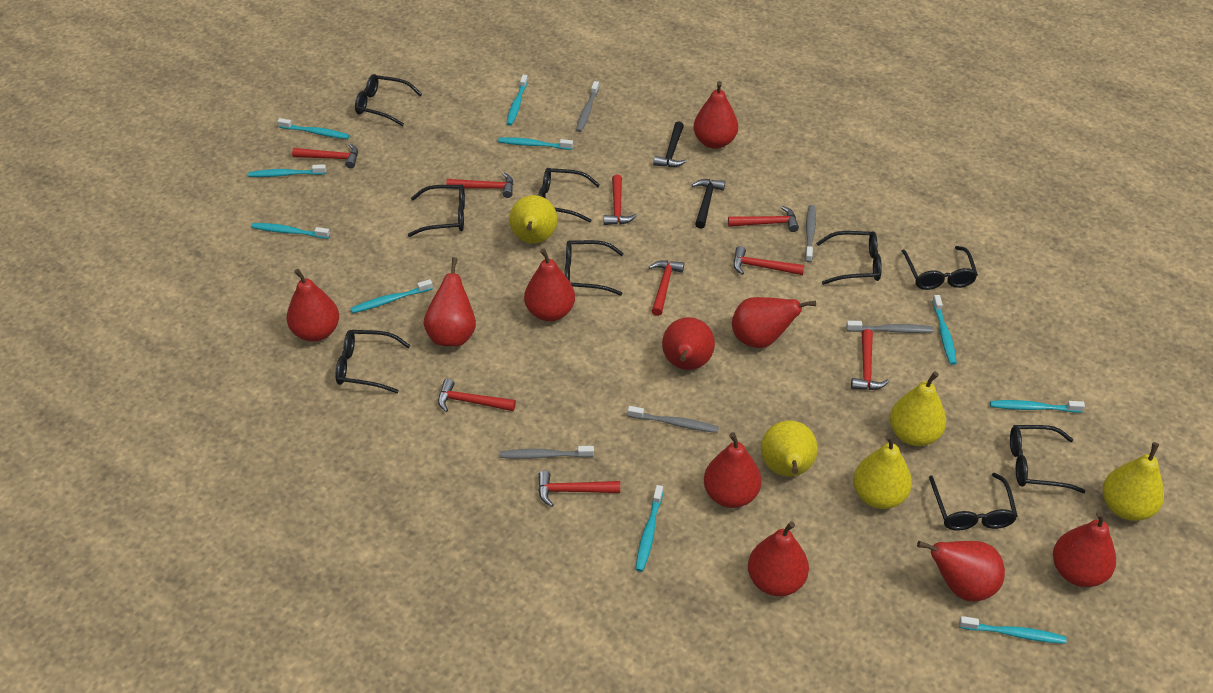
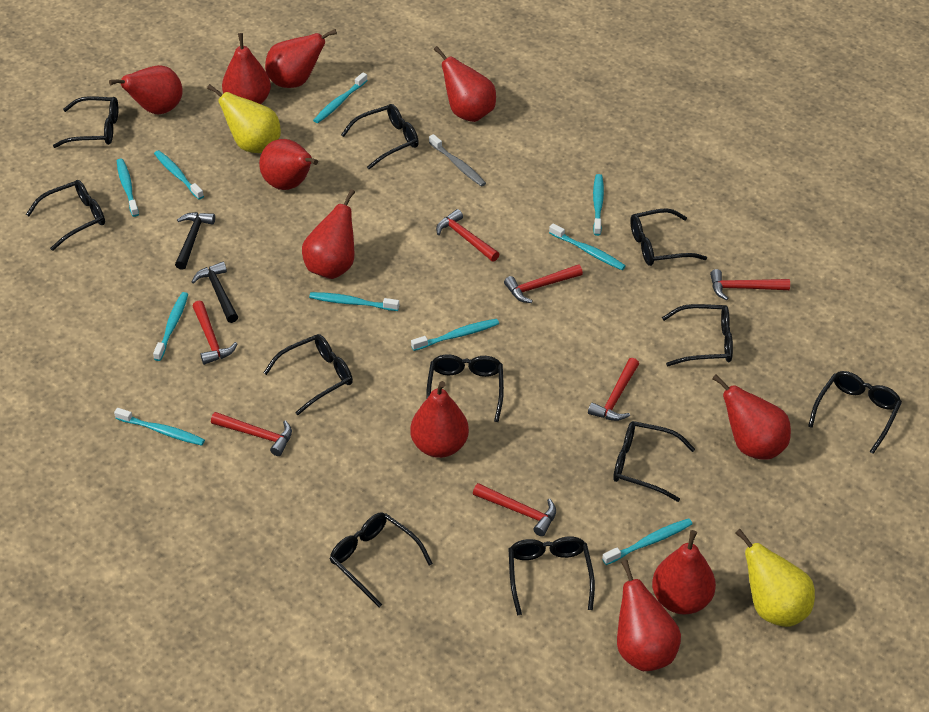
black glasses: [336,330,411,393] [355,74,422,126] [408,184,465,237] [538,168,600,223] [564,240,624,296] [816,231,882,285] [901,246,978,290] [929,473,1018,531] [1010,425,1086,493] = 9 -> [26,180,105,251] [53,96,118,148] [263,334,353,415] [330,513,433,607] [341,104,419,169] [426,354,504,422] [509,536,595,616] [613,421,695,502] [630,208,707,266] [662,304,733,366] [808,371,902,454] = 11
grey toothbrush: [500,446,594,459] [576,81,599,132] [628,406,719,433] [805,205,816,263] [846,321,934,333] = 5 -> [429,134,486,187] = 1
red hammer: [292,144,358,168] [438,379,516,412] [446,172,513,198] [538,471,620,507] [604,175,637,225] [649,260,684,316] [728,206,799,232] [733,246,805,275] [851,329,889,390] = 9 -> [192,300,238,365] [211,412,292,456] [436,209,500,262] [473,483,556,536] [504,264,583,303] [588,358,639,421] [710,269,790,300] = 7
yellow pear: [509,195,558,243] [761,420,818,477] [853,434,912,509] [890,371,946,446] [1103,442,1164,521] = 5 -> [207,84,281,153] [735,529,815,627] = 2

